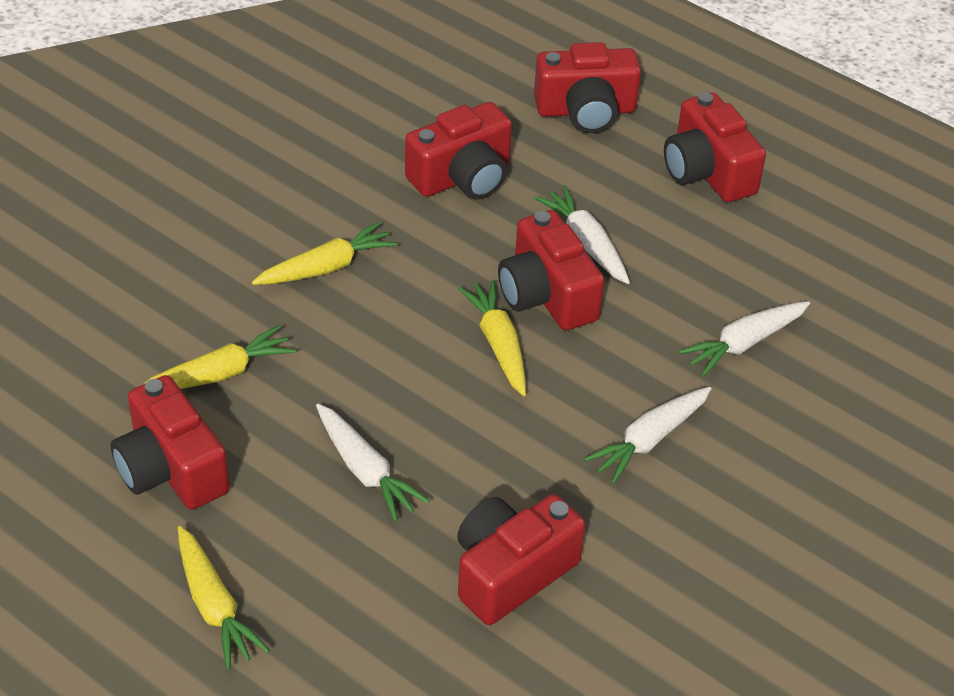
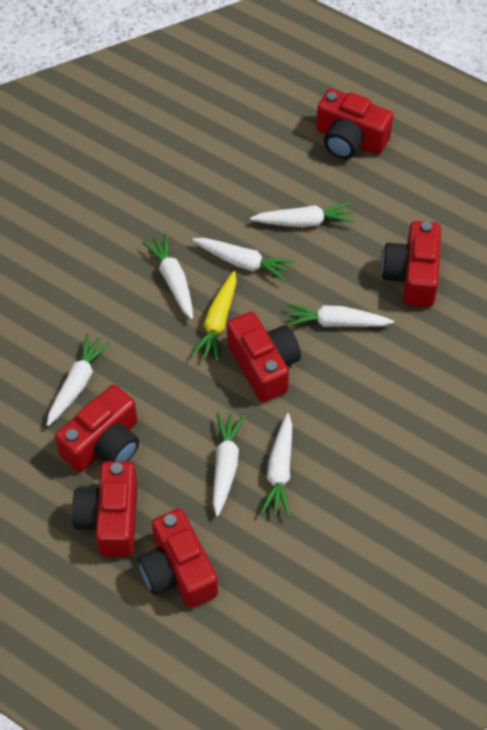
white carrot: [316,404,430,522] [534,185,630,284] [584,387,712,484] [678,301,810,377] = 4 -> [47,333,111,426] [142,234,193,320] [192,238,294,282] [213,412,245,517] [250,202,355,227] [261,413,292,517] [285,303,394,327] = 7
yellow carrot: [142,325,296,389] [178,526,270,670] [252,221,397,285] [457,280,526,396] = 4 -> [192,271,237,362] = 1

